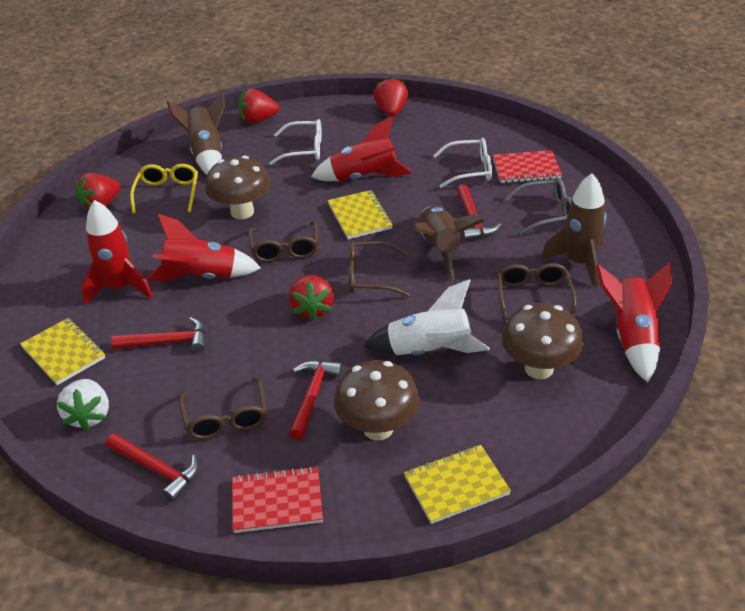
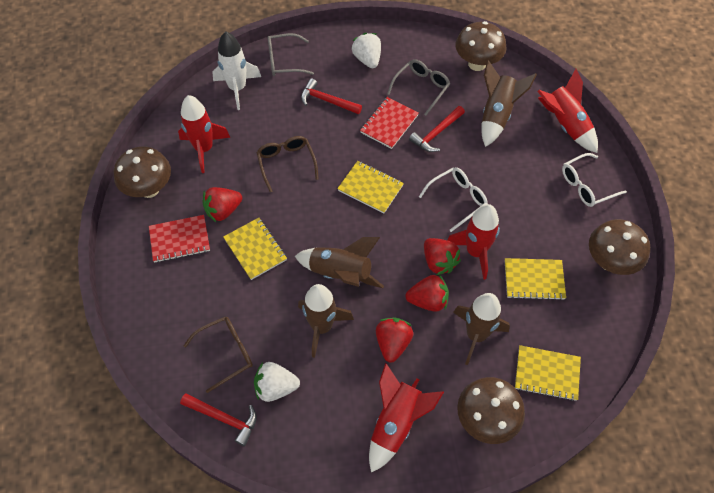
brown glasses: [179,377,267,440] [248,221,318,262] [349,241,410,297] [498,263,577,325] = 4 -> [184,317,253,393] [257,136,319,192] = 2
brown mushroom: [205,156,271,219] [334,360,420,440] [502,303,584,379] = 3 -> [114,147,171,198] [455,21,506,71] [457,377,525,444] [589,219,650,275] = 4
brown rocket: [167,91,225,175] [414,206,484,280] [541,173,606,288] = 3 -> [295,237,384,288] [298,284,354,358] [453,293,510,365] [482,60,537,147] = 4
grey glasses: [505,178,572,235] = 1 -> [268,33,314,76] [387,59,450,116] = 2
red hammer: [106,433,199,502] [111,317,206,353] [289,360,343,440] [457,184,501,241] = 4 -> [180,393,257,446] [301,78,362,114] [409,106,465,152] = 3
white strawberry: [57,379,109,431] = 1 -> [254,362,300,402] [352,33,381,68] = 2
yellow glasses: [130,164,198,213] = 1 -> none = 0
yellow notebook: [20,318,105,385] [328,190,393,239] [404,445,511,524] = 3 -> [223,218,287,280] [337,161,404,214] [505,258,566,300] [515,345,581,401] = 4

